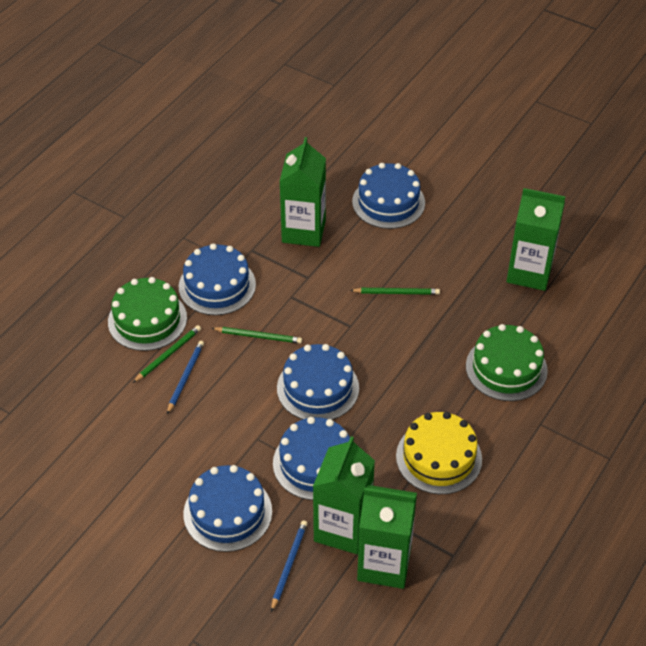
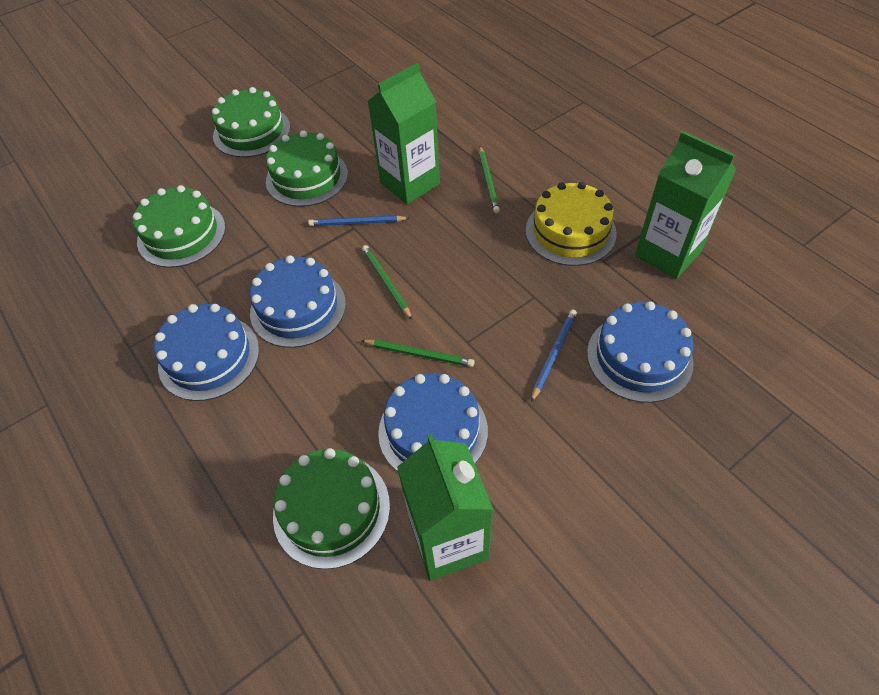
blue cake: [179,243,256,315] [183,465,272,552] [273,417,350,500] [277,344,359,420] [352,163,425,229] = 5 -> [154,304,259,401] [250,255,346,348] [378,373,488,471] [587,301,694,403] = 4
green cake: [108,277,187,351] [466,324,548,401] = 2 -> [133,185,226,268] [212,87,290,157] [266,130,348,207] [273,448,390,569] = 4
green carton: [279,137,326,247] [313,436,375,554] [357,485,417,589] [506,188,566,291] = 4 -> [368,63,440,204] [397,434,494,581] [635,131,736,279] = 3

